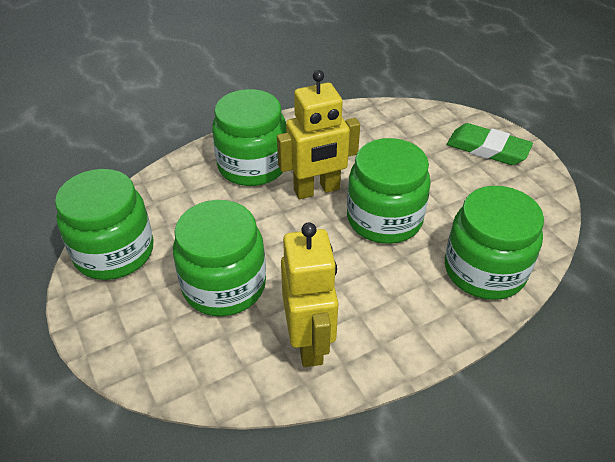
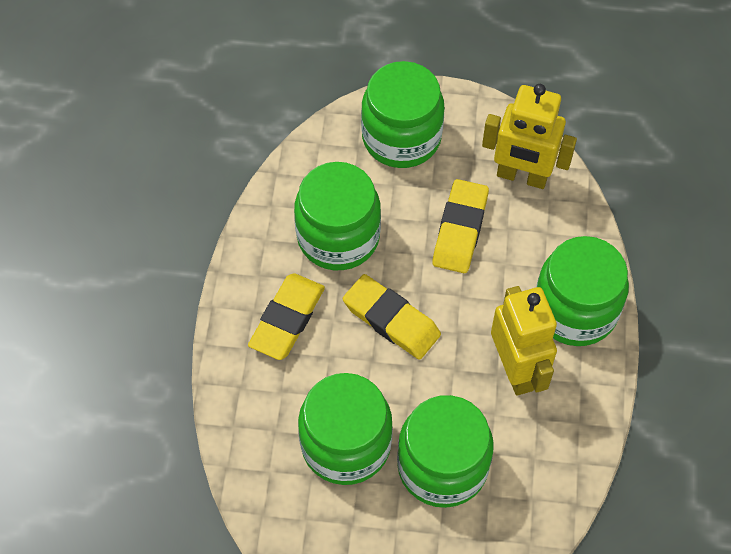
green eraser: [447,123,533,165] = 1 -> none = 0
yellow eraser: none = 0 -> [248,273,325,360] [343,274,441,360] [432,179,489,273] = 3

